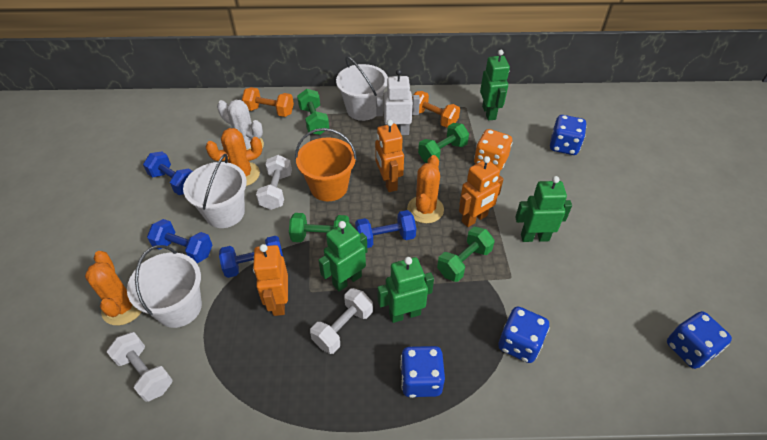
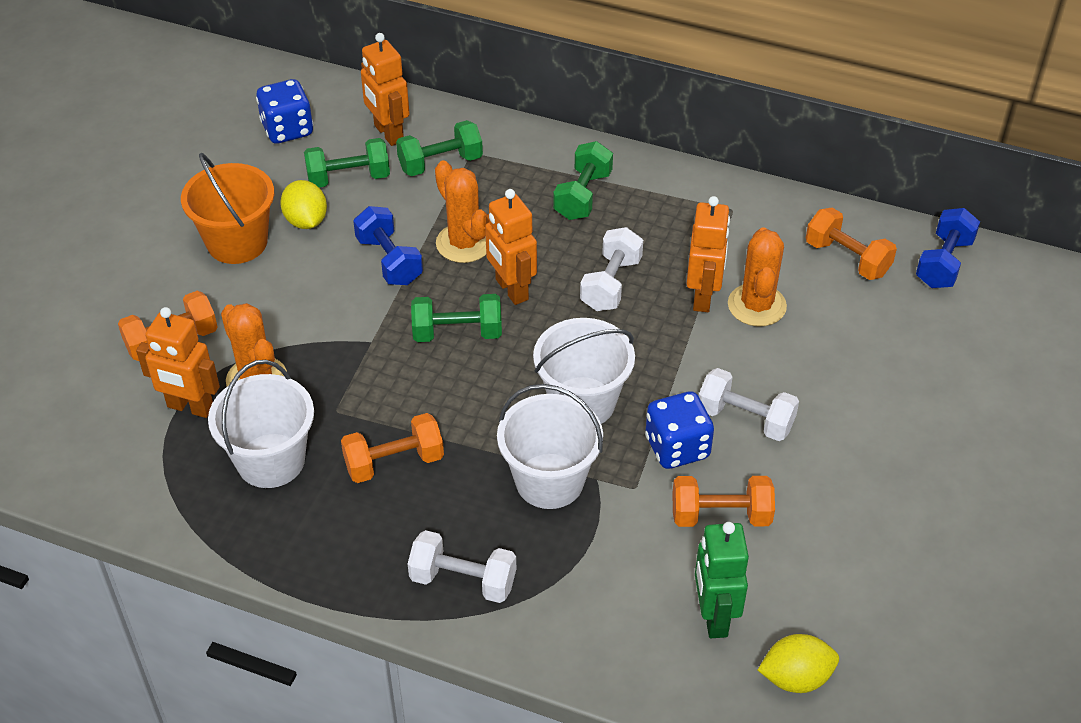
blue dice: [400,346,445,398] [498,306,549,363] [550,115,587,155] [667,311,732,369] = 4 -> [256,79,313,144] [645,391,714,469] = 2
blue dumbbell: [143,151,193,195] [147,219,212,263] [219,236,283,278] [355,210,416,248] = 4 -> [353,206,423,285] [916,208,980,288] = 2
green robot: [318,221,368,291] [377,257,434,323] [480,50,510,120] [515,176,572,242] = 4 -> [695,522,749,638] = 1
orange dice: [474,129,513,171] = 1 -> none = 0
orange dumbbell: [242,87,294,117] [412,91,460,128] = 2 -> [118,291,218,361] [341,413,444,483] [672,476,775,527] [806,208,897,280] = 4
orange robot: [253,244,288,316] [375,120,404,192] [459,156,503,227] = 3 -> [136,307,220,418] [361,33,409,146] [485,189,537,305] [687,196,730,312] = 4
white cactus: [217,100,264,150] = 1 -> none = 0
white robot: [376,69,420,135] = 1 -> none = 0
yellow lemon: none = 0 -> [280,180,327,229] [758,634,839,693] = 2

